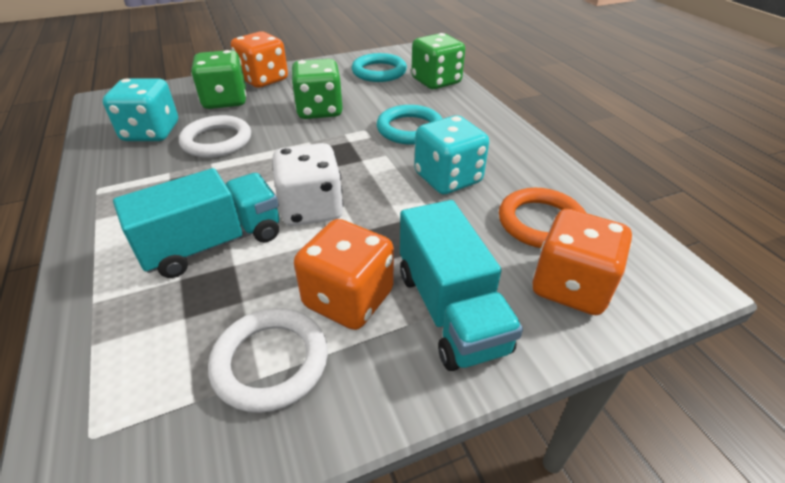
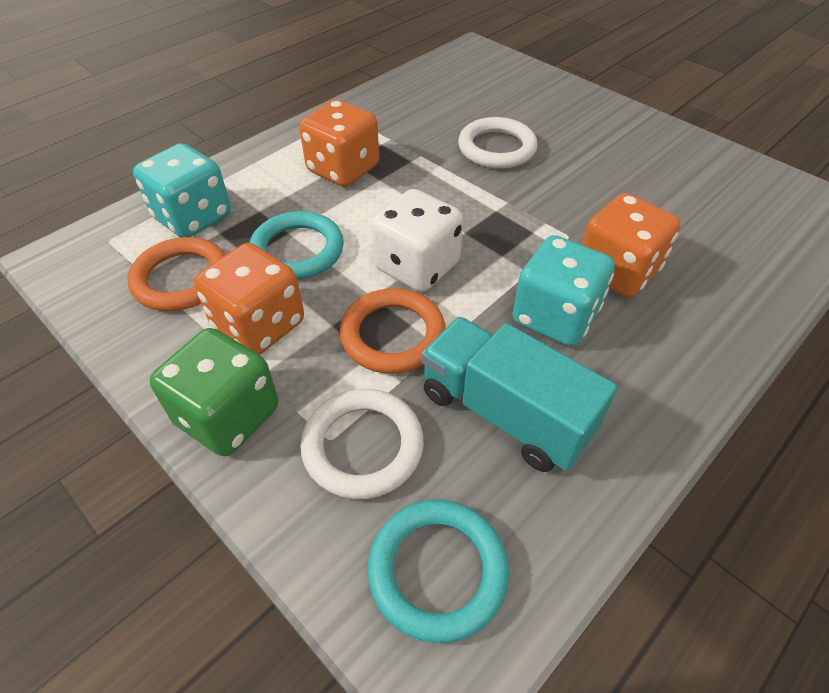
green dice: [191,50,246,109] [291,59,343,119] [411,33,465,89] = 3 -> [149,328,278,456] = 1
orange ring: [499,188,586,248] = 1 -> [127,237,225,311] [339,288,446,374] = 2
turquoise truck: [113,168,279,278] [400,200,523,371] = 2 -> [421,317,618,472] = 1

